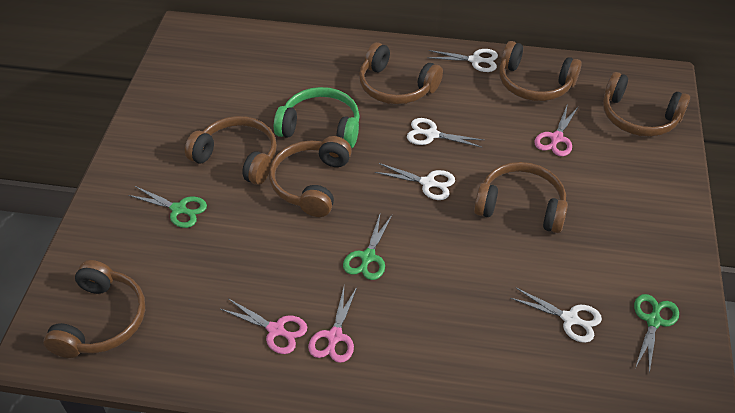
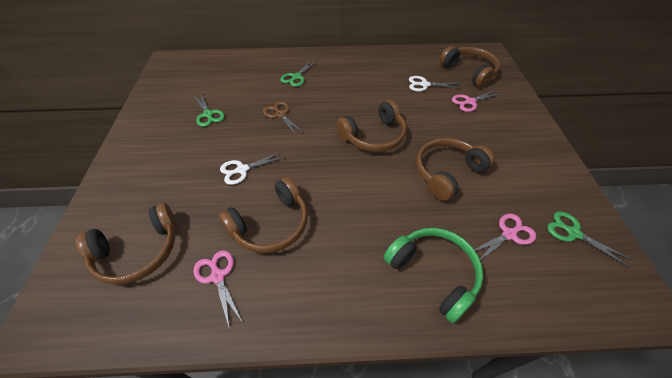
brown headphones: [43,260,145,358] [185,116,277,185] [269,136,352,217] [359,42,443,104] [474,162,568,233] [499,41,582,101] [603,72,690,137] = 7 -> [75,203,177,285] [219,177,308,253] [336,100,406,152] [416,138,495,201] [440,46,500,88] = 5
brown scissors: none = 0 -> [263,101,305,135] = 1
white scissors: [375,163,455,200] [407,118,483,147] [427,49,498,72] [511,288,602,343] = 4 -> [220,151,285,185] [409,76,461,92] = 2

